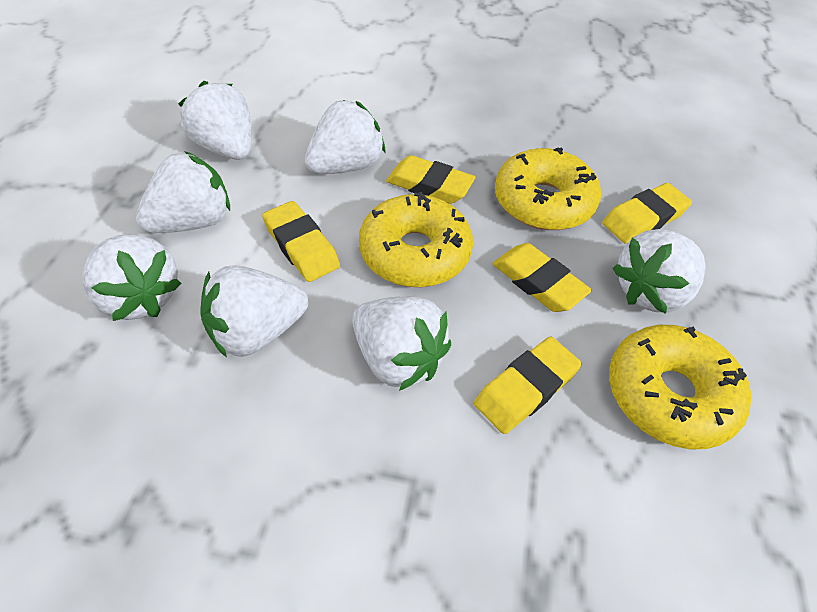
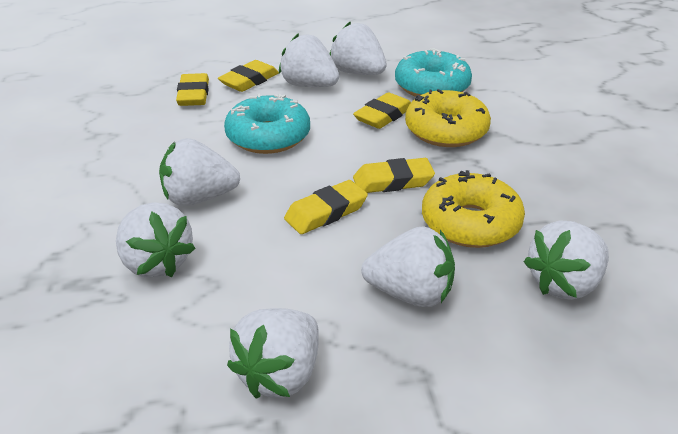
turquoise donut: none = 0 -> [224,94,310,154] [395,48,472,97] = 2
yellow donut: [359,192,473,287] [495,147,601,230] [609,325,751,449] = 3 -> [405,89,491,147] [422,170,525,248] = 2

